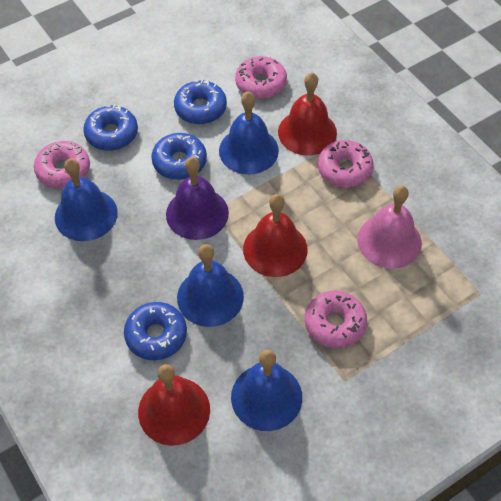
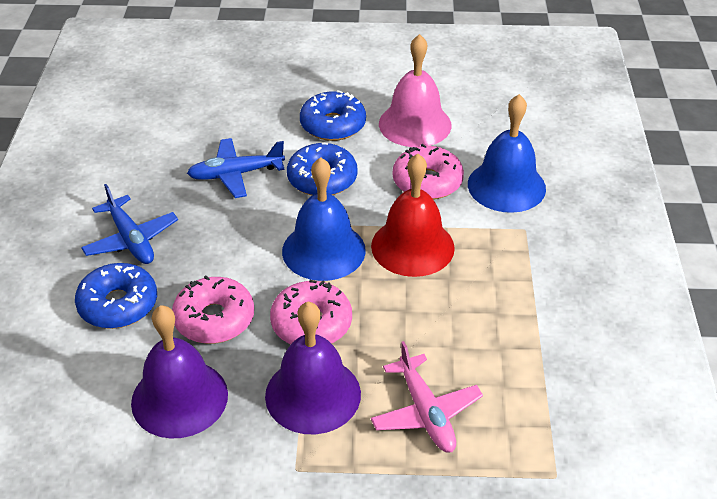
blue bell: [55,158,118,241] [177,244,244,327] [219,91,279,175] [231,350,302,431] = 4 -> [282,157,366,281] [468,94,546,213] = 2
blue donut: [83,105,138,151] [124,302,187,360] [151,133,207,180] [174,79,227,124] = 4 -> [75,263,157,329] [287,142,357,196] [300,90,366,141] = 3
blue plane: none = 0 -> [81,184,178,264] [187,138,285,198] = 2
pink donut: [34,141,90,188] [235,56,287,99] [305,291,367,348] [318,140,374,188] = 4 -> [172,275,254,344] [270,280,352,344] [393,144,464,199] = 3
pink plane: none = 0 -> [371,341,483,453] = 1
purple bell: [166,157,229,240] = 1 -> [131,305,228,438] [265,301,361,434] = 2
red bell: [138,364,210,446] [243,194,308,277] [278,73,337,156] = 3 -> [371,154,455,277] = 1

